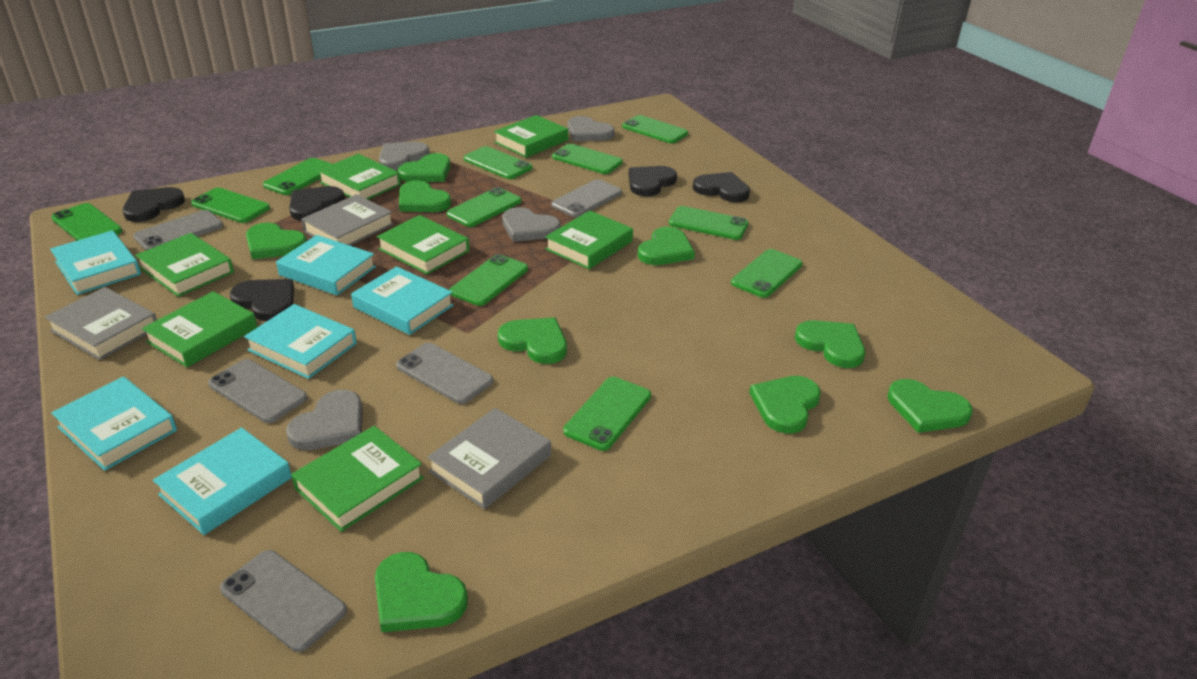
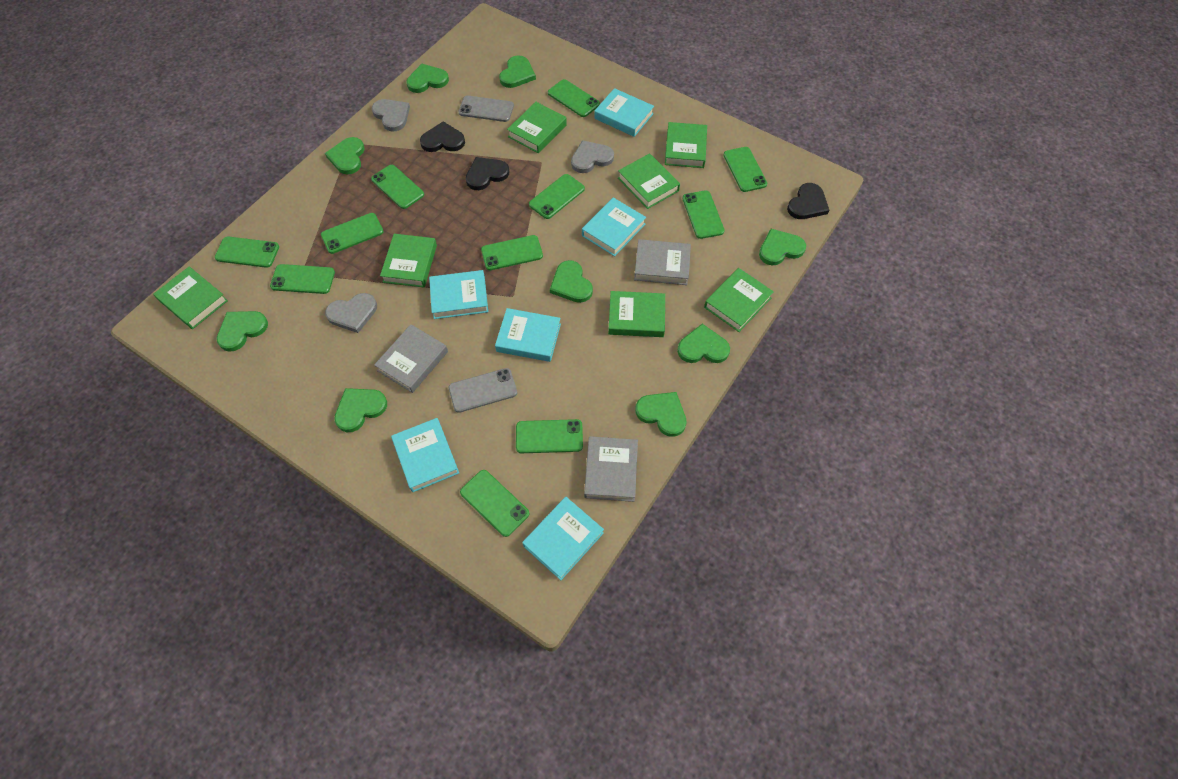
black heart: [122,187,185,222] [230,279,294,321] [289,186,345,221] [629,166,677,196] [693,172,750,202] = 5 -> [420,121,465,152] [466,157,509,190] [787,183,829,219] = 3
grey heart: [286,390,363,450] [379,142,430,170] [502,207,561,242] [567,116,615,141] = 4 -> [325,293,377,333] [372,99,410,131] [571,140,614,173] = 3
grey phone: [133,210,223,251] [208,359,307,423] [220,550,347,652] [396,343,493,404] [551,179,622,217] = 5 -> [449,368,517,413] [459,96,514,122] = 2

